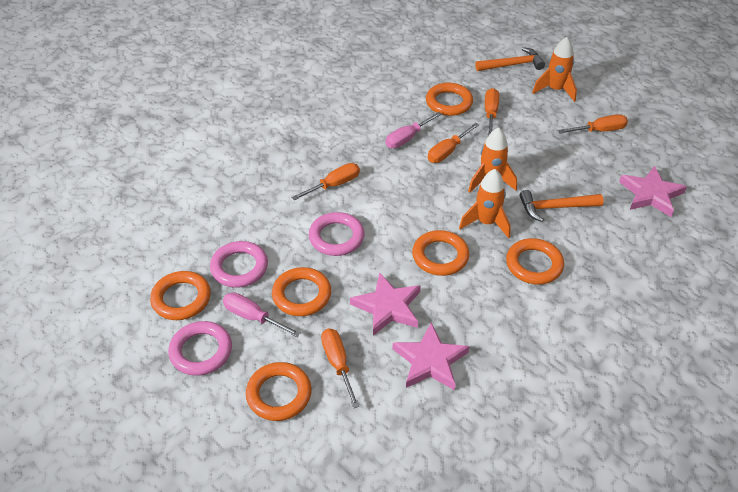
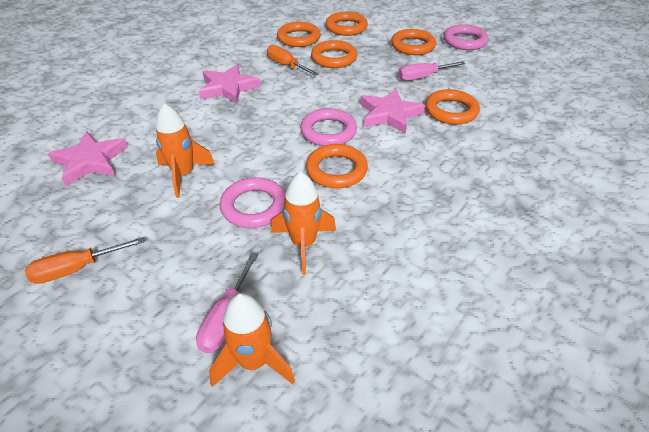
orange hammer: [475,47,545,71] [519,190,604,222] = 2 -> none = 0
orange screwdriver: [291,163,360,200] [321,329,360,408] [428,123,479,163] [485,88,499,136] [558,114,628,133] = 5 -> [25,237,145,284] [267,45,319,76] = 2

